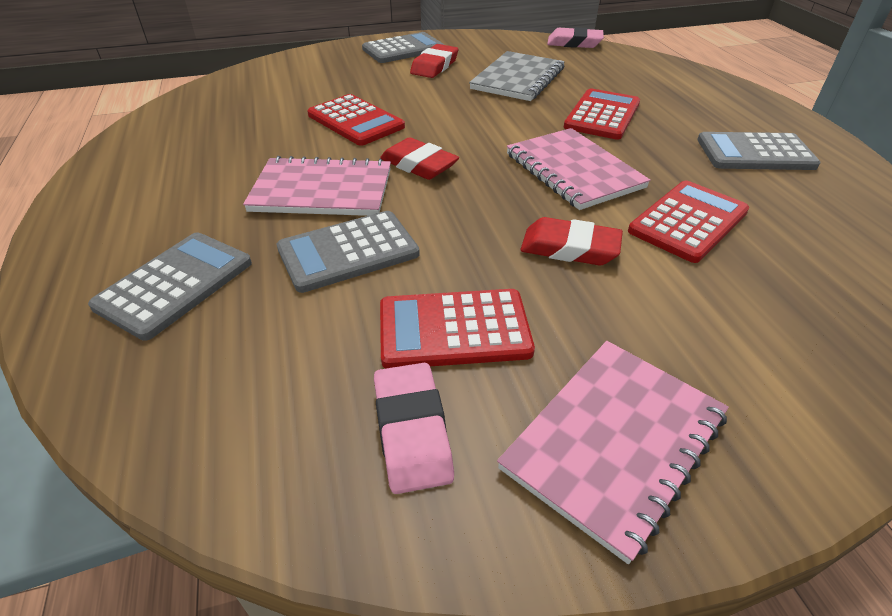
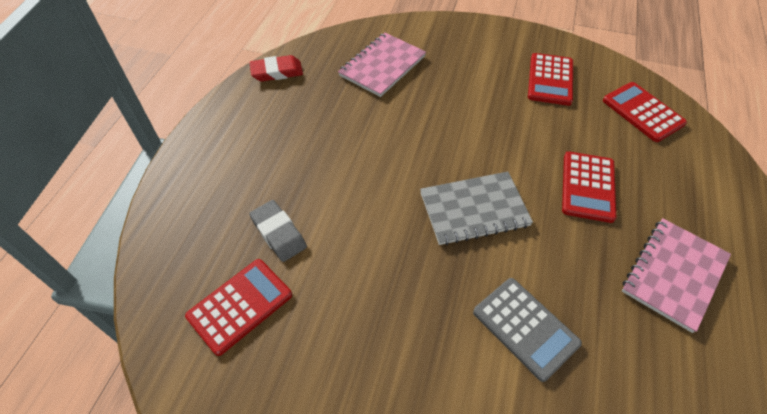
grey calculator: [88,232,252,341] [277,211,420,293] [362,32,444,63] [697,132,821,170] = 4 -> [473,278,582,382] = 1
grey eraser: none = 0 -> [249,200,307,262] = 1
pink eraser: [374,363,454,494] [547,27,604,48] = 2 -> none = 0
pink notebook: [243,156,391,216] [497,341,729,564] [507,128,651,210] = 3 -> [338,33,426,97] [622,218,731,333] = 2
red eraser: [380,137,459,180] [410,44,458,78] [520,217,623,265] = 3 -> [249,55,303,82] = 1

